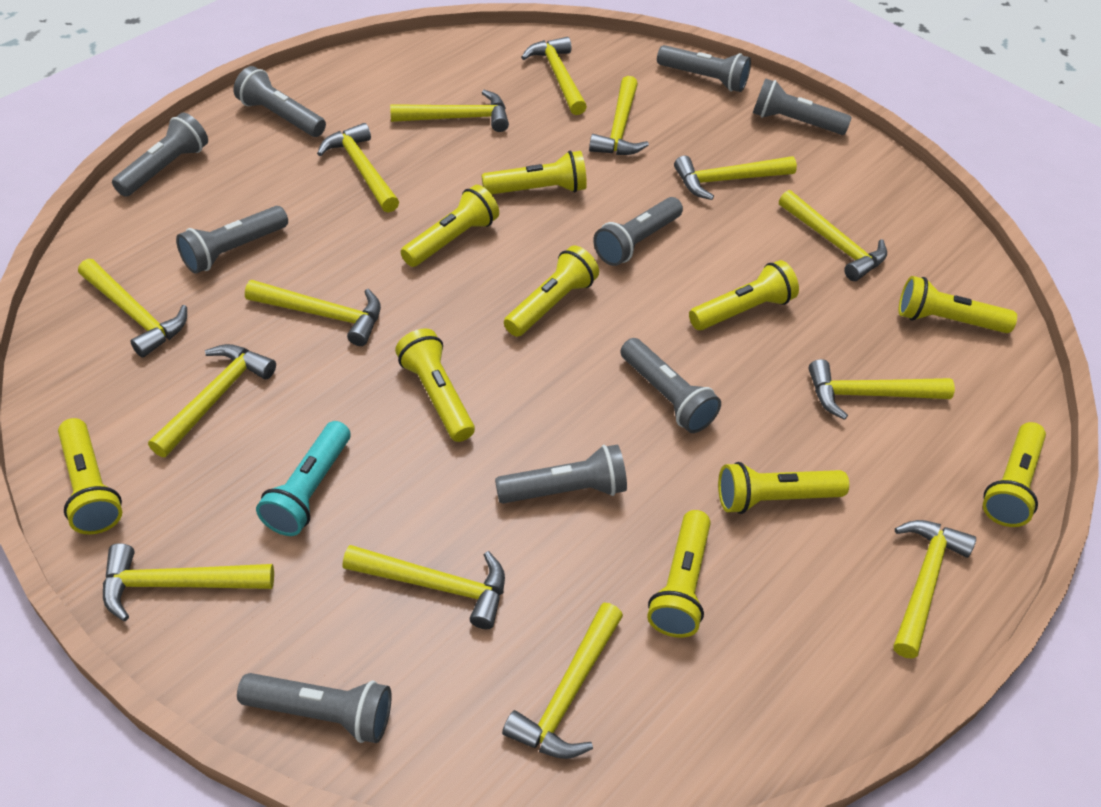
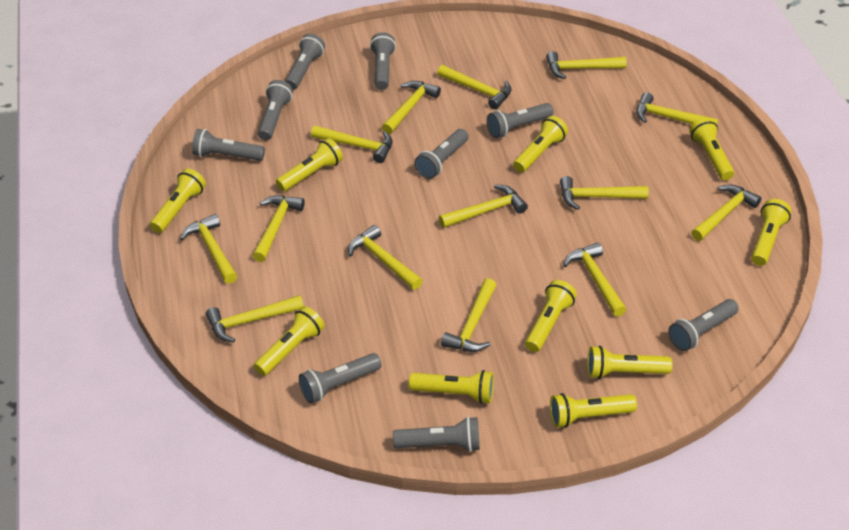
turquoise flashlight: [256,421,350,536] = 1 -> none = 0

